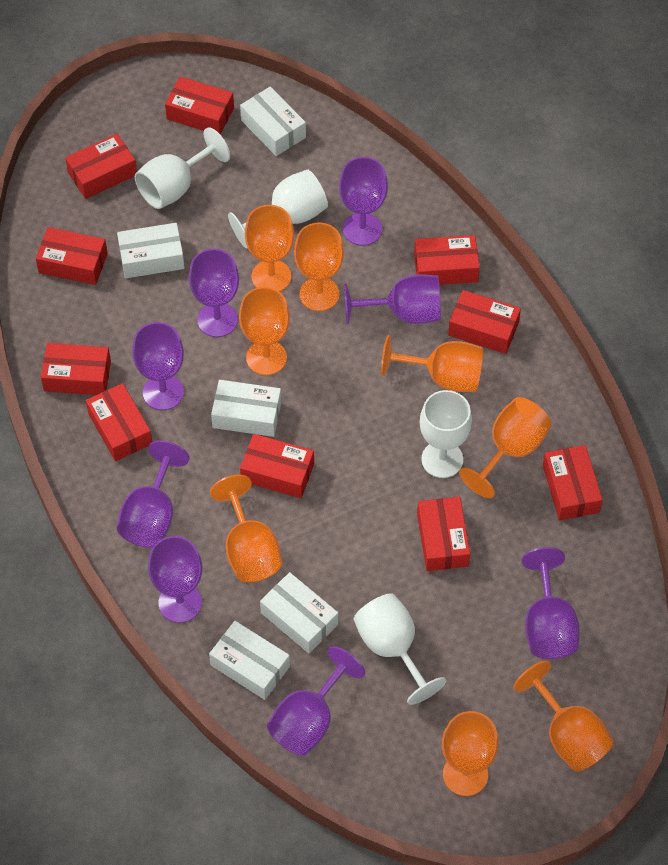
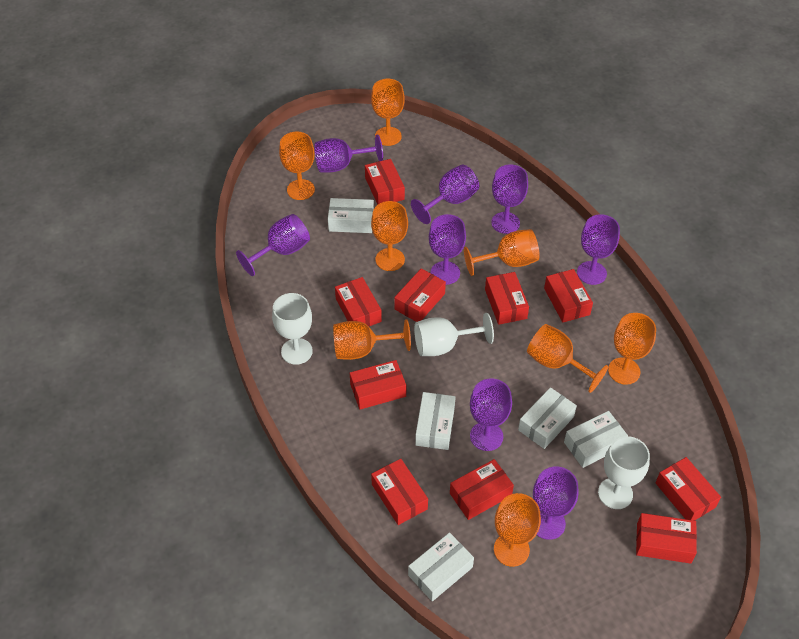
white goblet: [135,127,230,209] [228,170,328,248] [353,593,447,705] [420,390,472,478] = 4 -> [272,293,313,365] [414,313,494,356] [598,436,650,509] = 3

